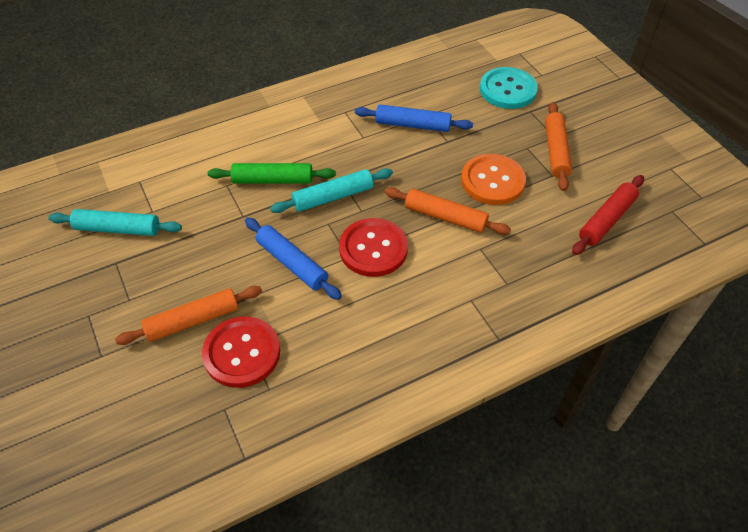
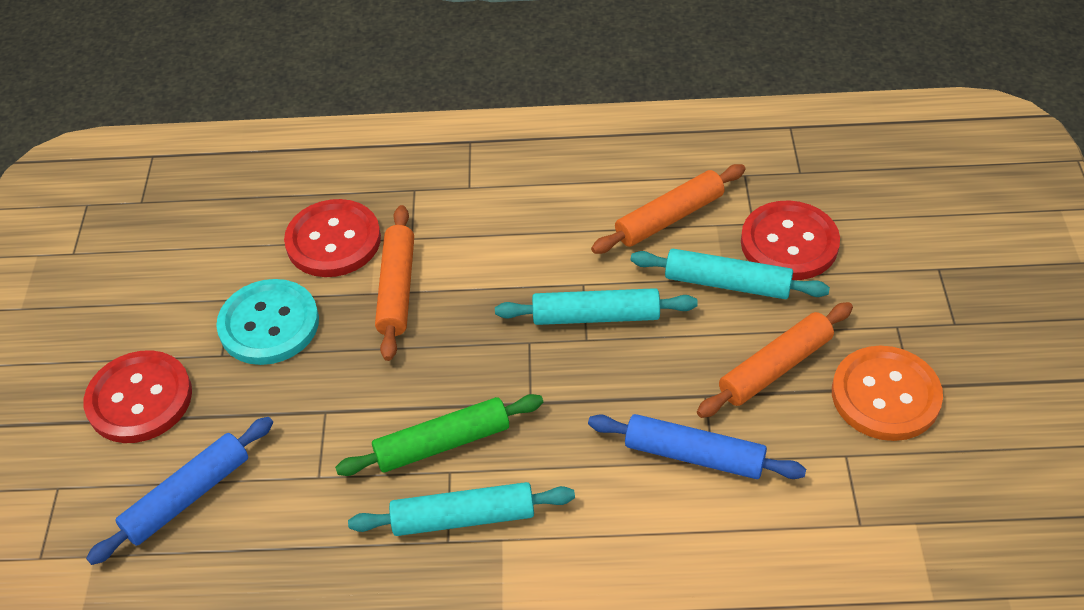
red button: [202,316,280,388] [339,218,408,277] = 2 -> [84,350,192,443] [284,199,381,277] [741,200,840,280] = 3
red rolling pin: [572,175,644,255] = 1 -> none = 0
turquoise rolling pin: [48,209,182,236] [270,168,393,213] = 2 -> [348,482,575,536] [495,288,698,325] [631,249,830,299] = 3

